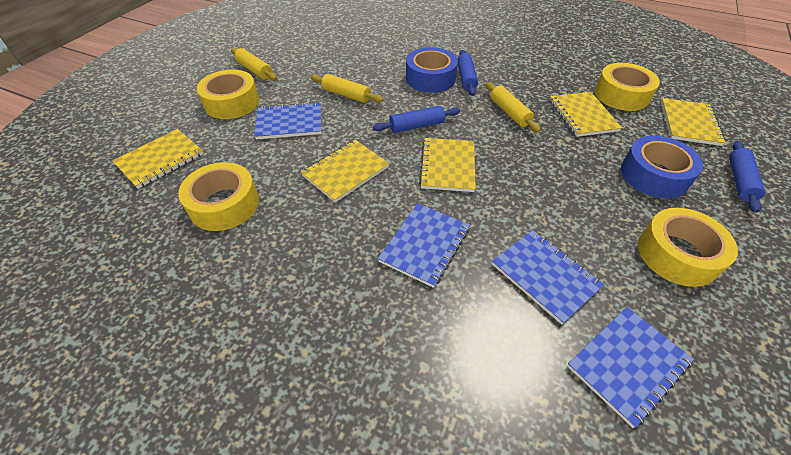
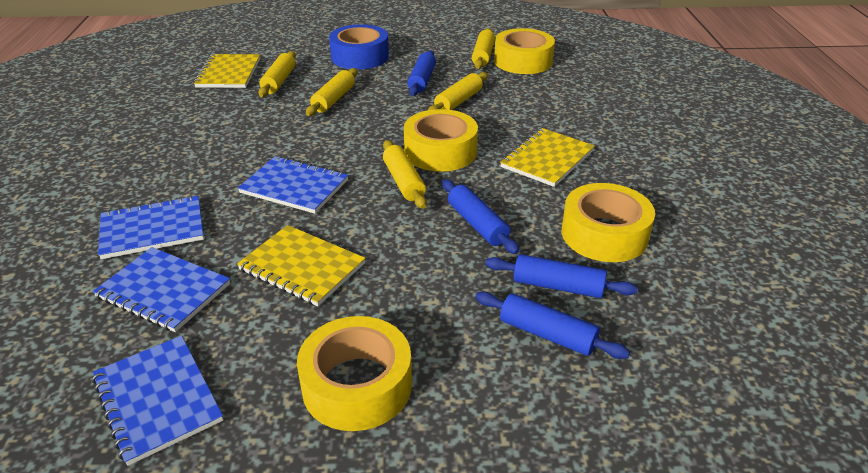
blue rolling pin: [373,106,460,133] [457,50,478,96] [729,141,765,213] = 3 -> [407,50,436,96] [442,179,519,254] [475,292,630,359] [485,254,638,298] = 4
blue tape: [406,47,458,93] [621,135,703,198] = 2 -> [329,24,389,69] = 1
yellow notebook: [112,129,204,189] [301,140,390,202] [419,138,476,192] [550,92,622,137] [661,98,726,146] = 5 -> [194,54,260,88] [237,225,365,306] [500,128,595,187] = 3
yellow rolling pin: [231,48,277,81] [311,74,383,103] [486,82,541,132] = 3 -> [258,51,296,97] [306,68,358,116] [383,140,427,209] [428,72,488,110] [472,28,495,69] = 5

